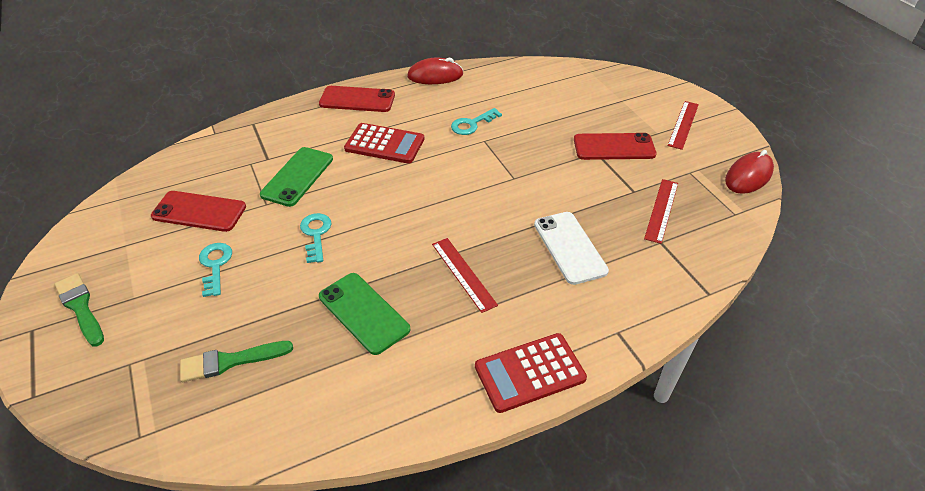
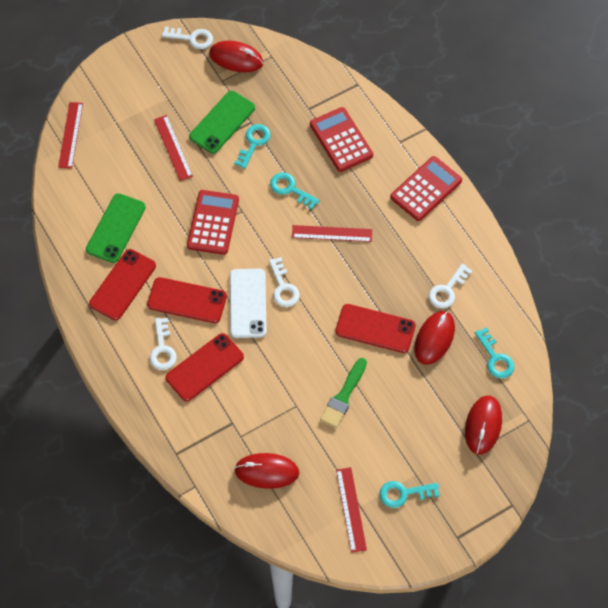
green brush: [54,273,104,347] [180,341,293,382] = 2 -> [320,358,367,428] = 1
red calculator: [344,123,424,164] [475,333,587,413] = 2 -> [187,190,239,255] [310,107,373,172] [390,156,462,221] = 3
red mouse: [407,58,464,84] [725,150,774,194] = 2 -> [209,41,264,72] [234,453,299,489] [414,311,455,365] [465,395,502,455] = 4
red phone: [151,191,246,232] [319,86,395,112] [574,133,657,160] = 3 -> [89,249,156,320] [147,277,227,323] [165,333,244,401] [335,304,416,353] = 4
red ruler: [432,238,498,313] [644,179,678,244] [668,101,699,150] = 3 -> [58,102,83,169] [154,115,193,181] [292,225,372,242] [336,467,367,553] = 4
turquoise key: [199,243,232,297] [300,213,331,263] [451,108,502,135] = 3 -> [234,124,271,169] [270,172,320,210] [380,481,439,508] [475,327,514,378] = 4
white key: none = 0 -> [150,318,177,370] [162,26,213,49] [269,257,300,307] [429,263,472,309] = 4

